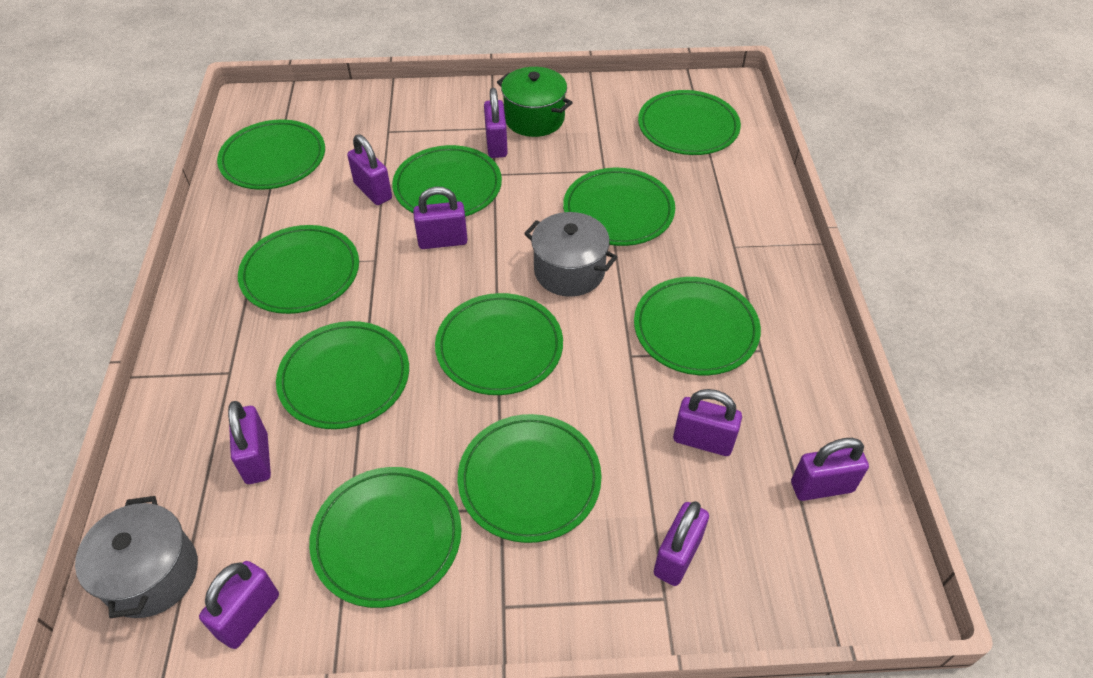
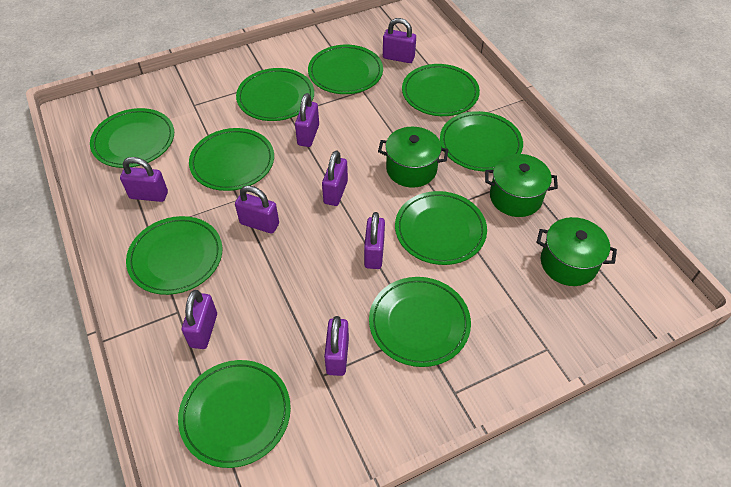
green pot: [497,67,573,137] = 1 -> [378,127,448,188] [485,154,558,217] [537,217,617,286] = 3
grey pot: [75,496,198,618] [524,212,617,297] = 2 -> none = 0

